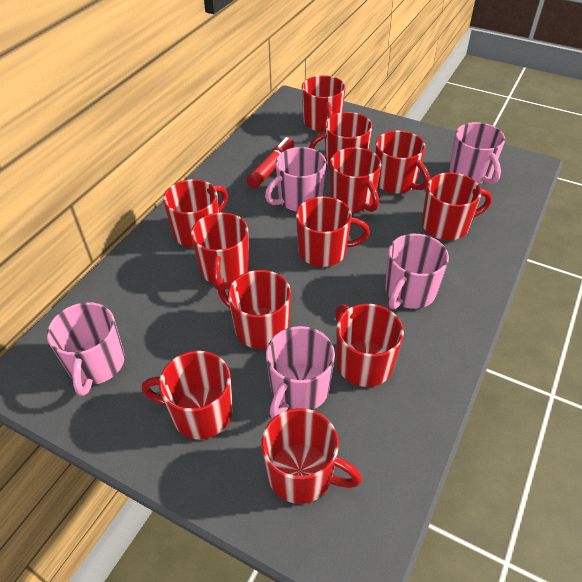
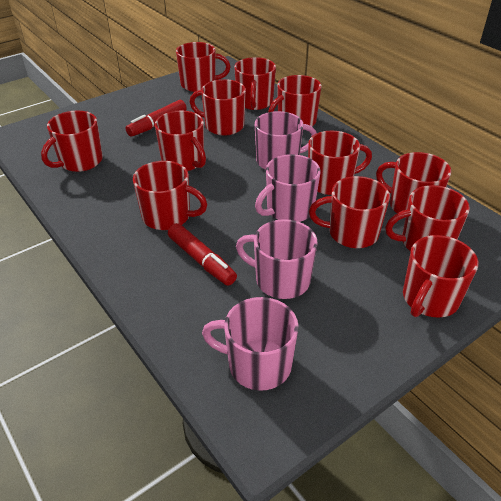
pink mug: [47,302,125,396] [265,147,326,211] [266,326,335,419] [385,234,449,310] [449,122,505,184] = 5 -> [202,297,299,391] [236,219,317,299] [255,111,316,170] [255,154,321,222] = 4
red marker: [246,137,295,188] = 1 -> [126,100,187,137] [168,223,237,286] = 2

